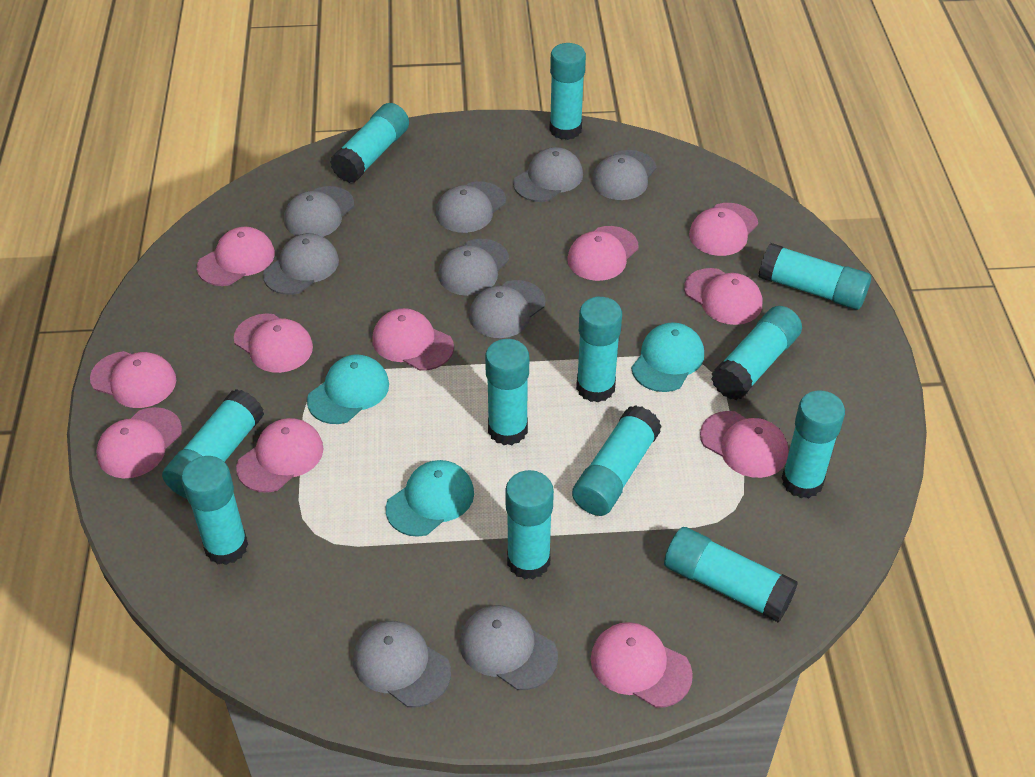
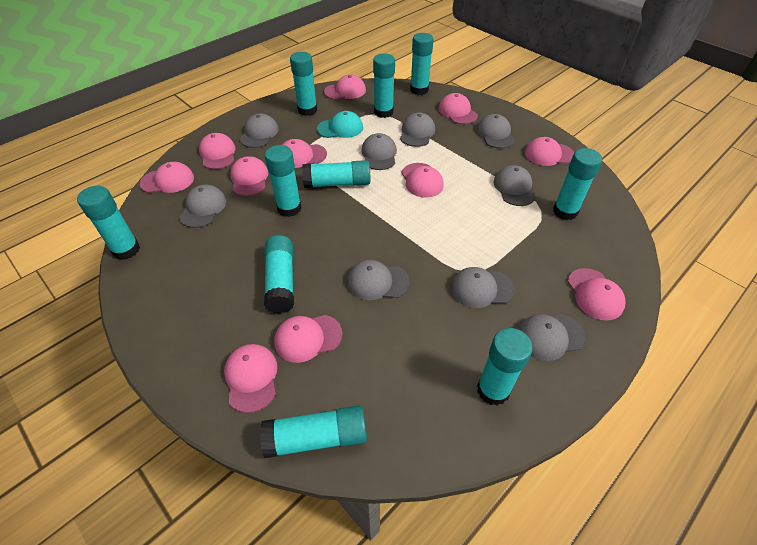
turquoise cap: [307,355,389,424] [386,460,474,537] [631,322,704,392] = 3 -> [317,111,363,138] = 1
turquoise glue stick: [162,389,264,499] [181,456,248,565] [330,103,409,183] [485,339,529,445] [505,470,554,579] [549,43,586,140] [572,405,662,516] [576,297,622,402] [664,527,798,623] [711,306,802,400] [758,243,871,310] [782,391,845,498] = 12 -> [77,186,140,260] [260,405,367,458] [264,235,294,314] [265,145,302,217] [290,52,317,116] [302,160,370,188] [373,53,395,118] [410,33,434,95] [477,328,533,406] [553,148,602,220] = 10

